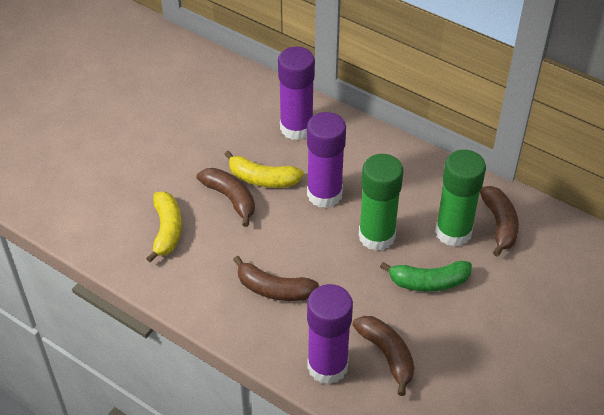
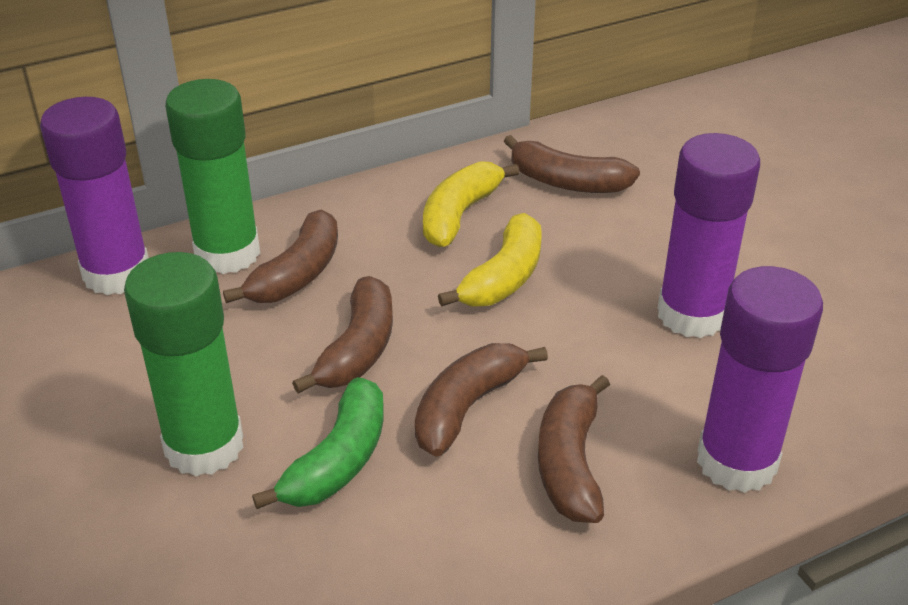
brown banana: [197,168,255,227] [233,256,319,301] [352,316,414,396] [480,186,519,256] = 4 -> [223,209,338,303] [292,276,393,394] [415,343,548,457] [504,135,640,193] [538,375,610,523] = 5

